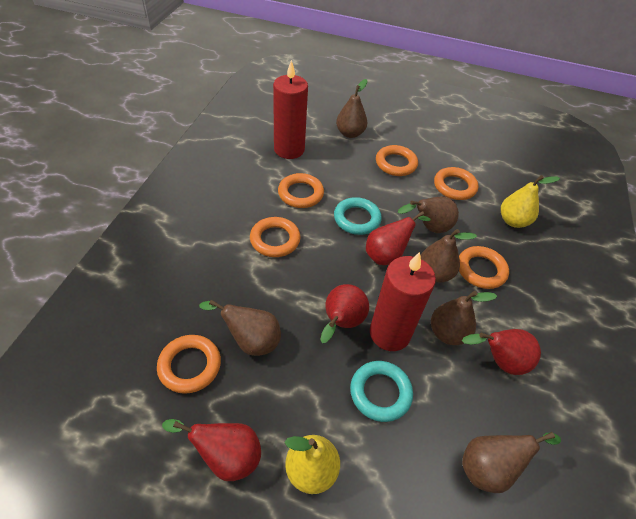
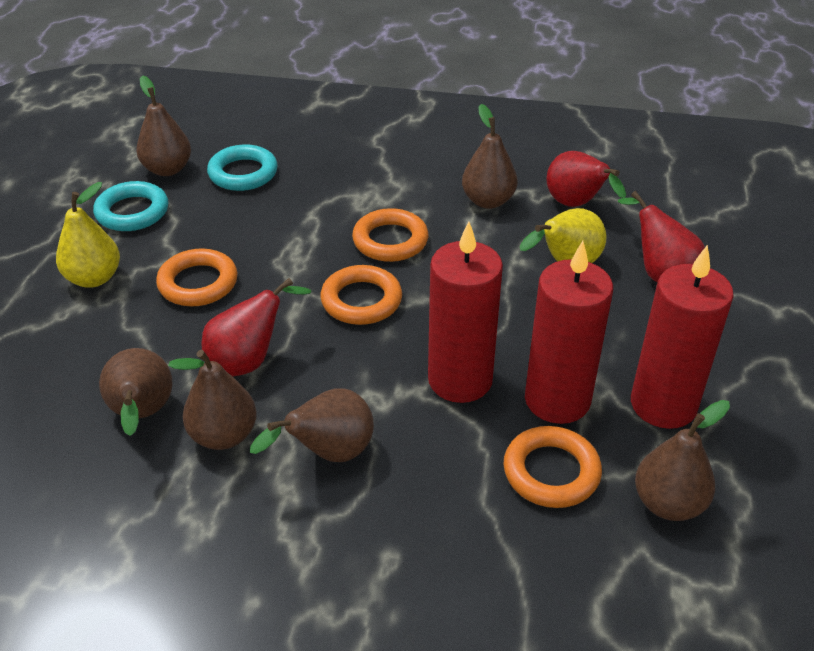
orange ring: [157,335,221,394] [250,217,301,257] [278,173,324,208] [376,145,418,176] [434,167,478,200] [459,246,509,289] = 6 -> [156,248,238,306] [321,265,402,325] [352,208,429,262] [503,426,602,508] = 4
red candle: [273,60,308,159] [370,252,436,351] = 2 -> [428,222,503,403] [525,241,613,424] [631,245,734,429] = 3
red pear: [162,419,261,481] [320,284,369,343] [366,211,431,265] [462,329,541,375] = 4 -> [202,278,311,376] [546,151,626,207] [618,191,705,282] = 3

